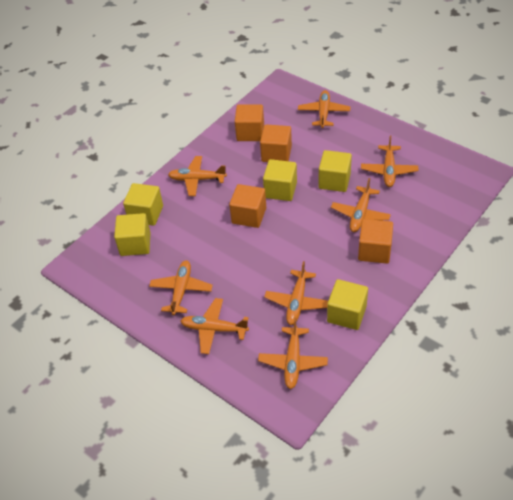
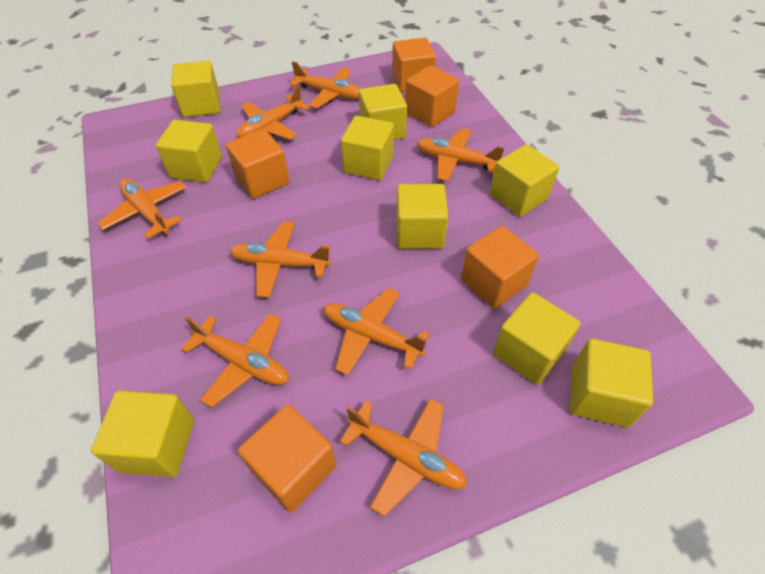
orange cube: [229,184,266,228] [235,104,264,141] [260,125,292,162] [358,219,393,264] = 4 -> [226,129,289,199] [238,404,336,512] [392,38,436,92] [405,65,459,127] [461,226,539,309] = 5
yellow cube: [114,213,151,256] [123,183,163,226] [263,159,297,201] [319,150,352,192] [327,279,368,330] = 5 -> [91,390,194,477] [156,120,222,182] [171,61,220,117] [341,116,394,180] [359,84,407,140] [396,184,448,249] [490,144,559,217] [493,292,581,385] [570,338,653,428] = 9

